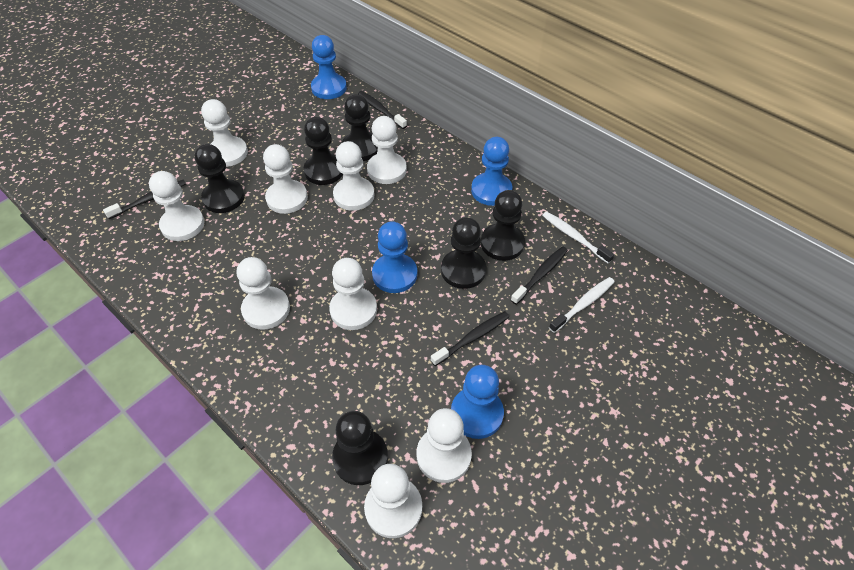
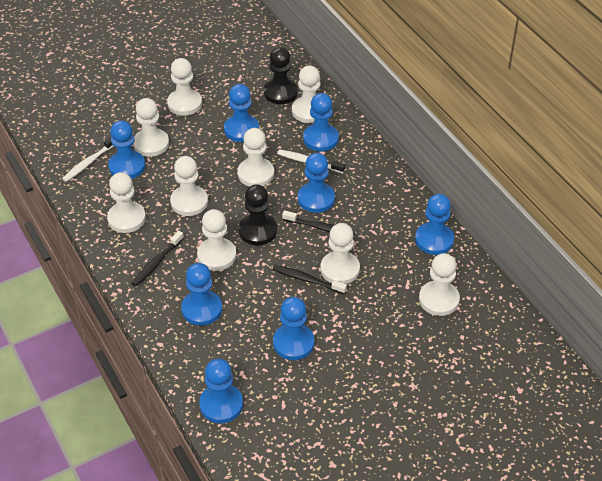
black pawn: [195,144,245,213] [304,117,343,185] [332,411,388,485] [342,94,378,161] [441,217,486,289] [481,190,525,261] = 6 -> [239,184,277,245] [264,47,298,104] = 2
black toothbrush: [103,180,186,219] [358,91,407,129] [431,311,509,366] [511,246,568,305] = 4 -> [131,231,184,287] [273,265,347,294] [282,210,355,237] = 3
blue pawn: [311,35,347,99] [372,221,417,293] [451,365,504,439] [471,137,512,206] = 4 -> [108,120,145,179] [181,263,222,326] [199,359,243,423] [224,84,259,142] [273,297,314,360] [298,153,335,213] [303,93,339,151] [415,194,454,255] = 8

